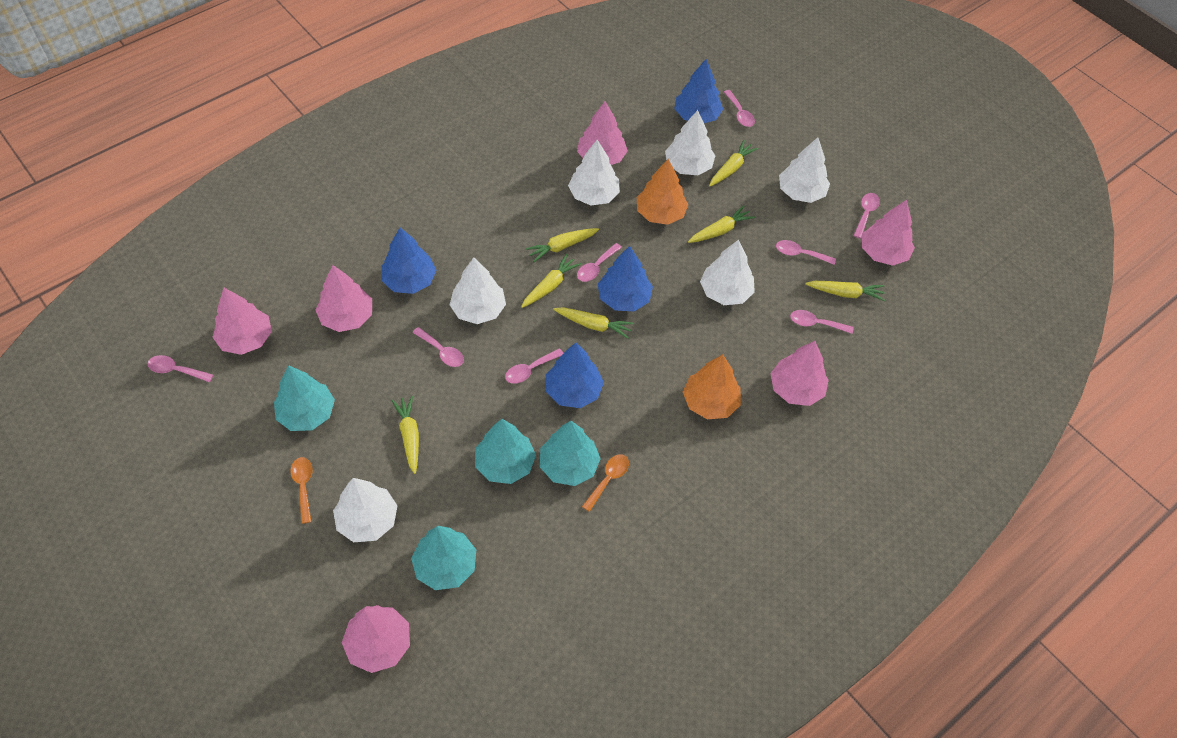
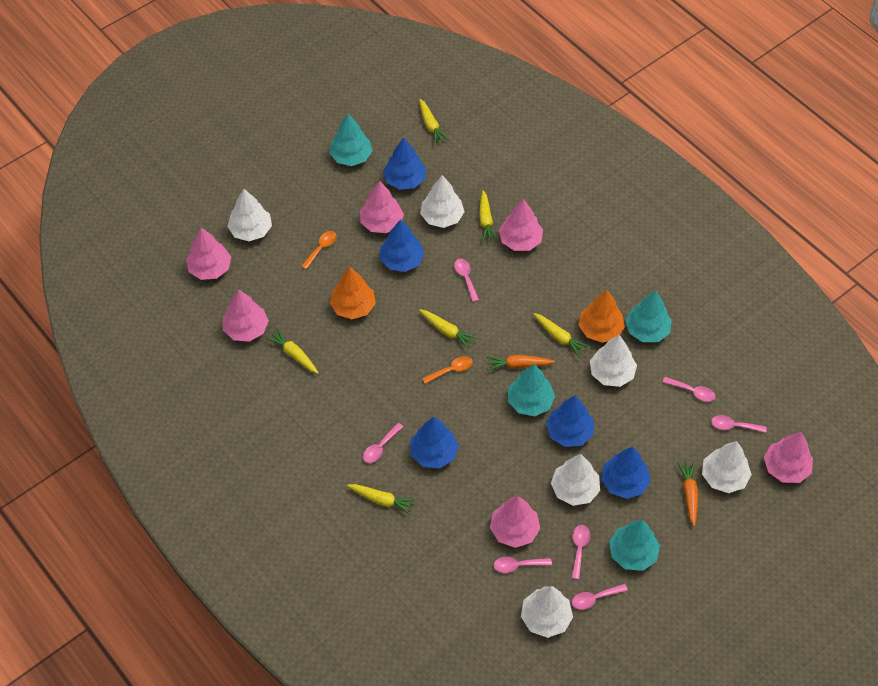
blue tree: [381,227,436,294] [546,342,604,408] [598,246,653,311] [674,59,723,123] = 4 -> [380,219,425,272] [383,137,426,190] [410,417,459,468] [546,396,594,447] [601,447,651,499] = 5
orange carrot: none = 0 -> [486,355,555,371] [677,461,699,527] = 2
pink spoon: [147,355,213,382] [412,327,464,367] [505,348,563,384] [577,243,622,282] [724,90,755,127] [776,240,836,265] [790,310,853,334] [853,193,880,239] = 8 -> [363,423,403,463] [454,258,479,302] [494,557,552,573] [572,525,590,579] [572,584,628,610] [663,377,716,402] [711,415,767,433] = 7
yellow carrot: [392,396,419,474] [521,254,581,308] [525,228,599,262] [553,307,634,339] [688,205,755,243] [709,140,759,187] [805,281,885,301] = 7 -> [266,328,319,374] [347,484,417,515] [419,99,450,145] [419,309,478,350] [479,190,498,242] [534,313,590,358] = 6

